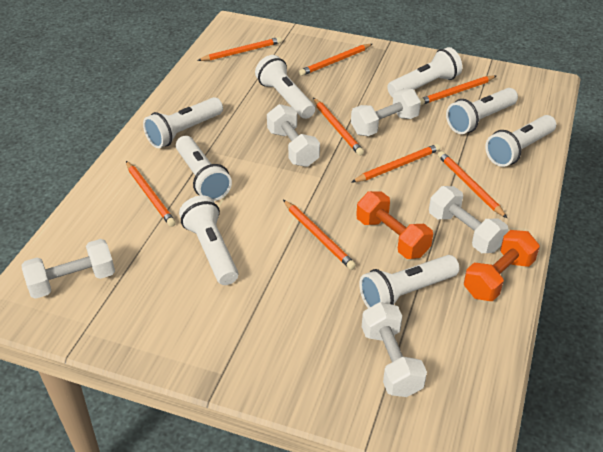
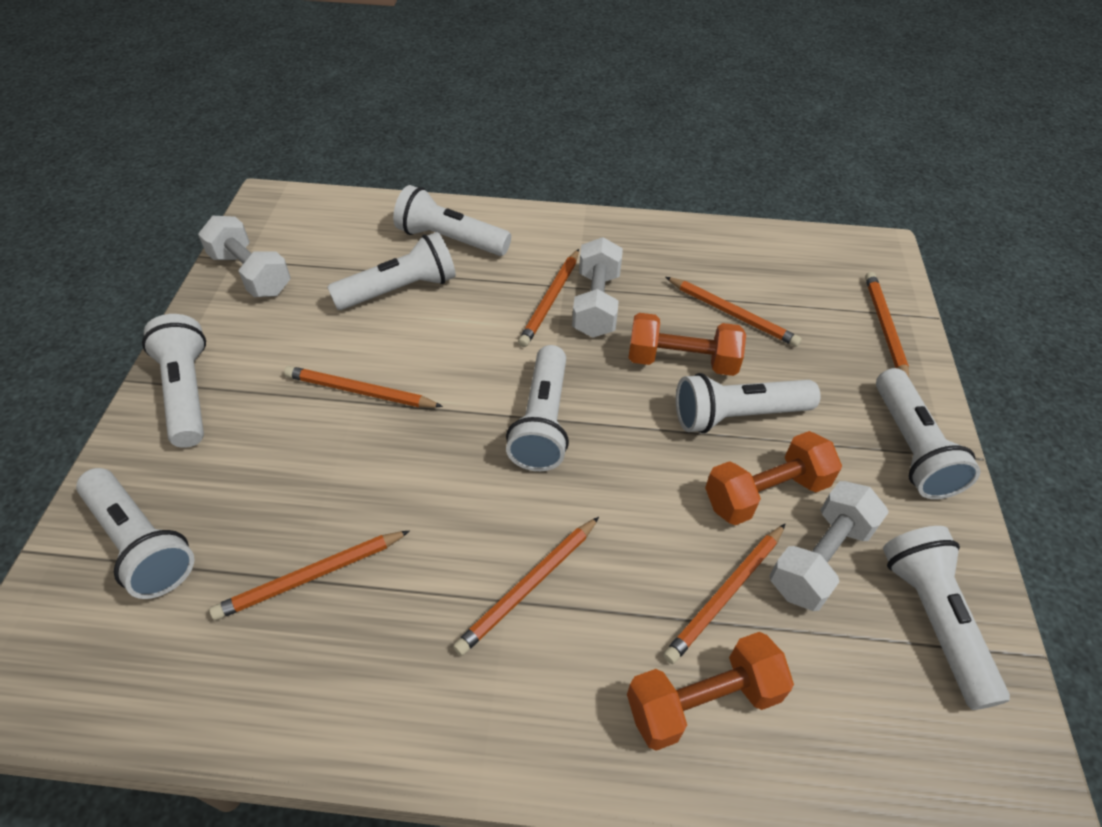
orange dumbbell: [356,191,433,259] [464,230,540,301] = 2 -> [627,632,794,751] [629,313,746,376] [705,431,842,525] = 3
orange pencil: [126,161,176,227] [197,37,282,61] [283,200,356,270] [299,44,372,76] [313,98,364,156] [352,144,441,182] [420,75,496,105] [438,151,507,218] = 8 -> [209,531,410,620] [284,366,443,408] [453,517,599,656] [518,249,579,347] [663,524,785,664] [666,277,802,347] [865,272,909,377] = 7
white dumbbell: [21,239,115,299] [267,104,320,167] [351,89,421,136] [362,302,427,397] [429,186,508,253] = 5 -> [198,216,291,297] [572,237,623,337] [770,481,889,611] = 3

